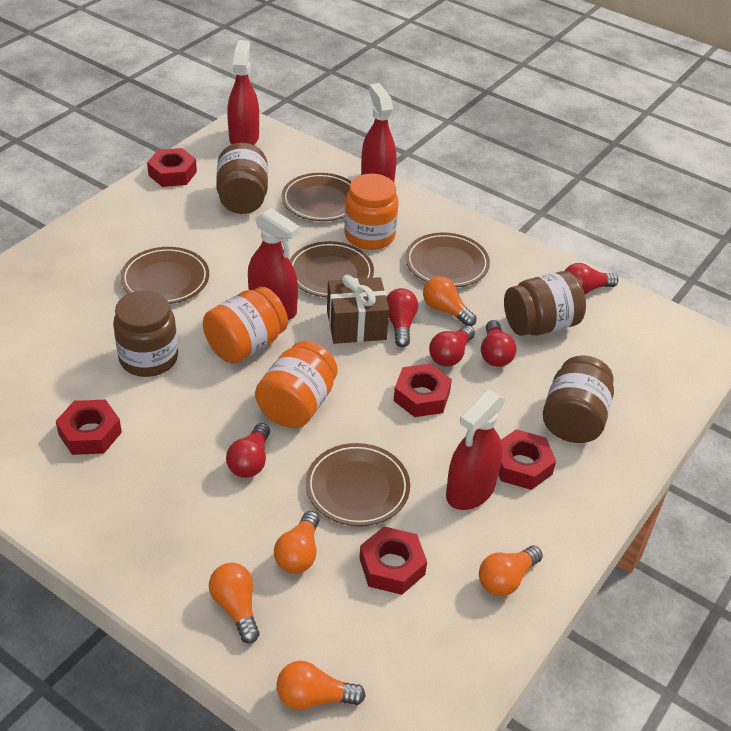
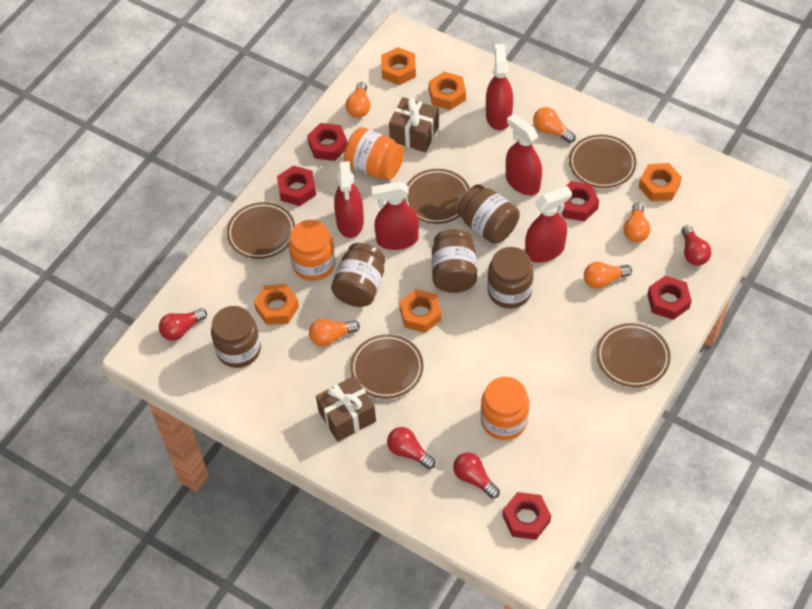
brown gift: [327,275,389,344] = 1 -> [316,376,376,442] [389,97,439,152] = 2
brown jar: [113,290,178,377] [216,143,268,214] [504,271,586,336] [543,355,614,443] = 4 -> [211,306,261,368] [331,243,385,307] [432,229,477,293] [457,184,520,244] [487,247,534,309] = 5
orange nut: none = 0 -> [254,284,299,325] [381,47,416,85] [399,289,442,333] [429,72,466,110] [639,163,682,201] = 5
red light bulb: [226,423,270,478] [386,288,418,347] [429,325,475,367] [481,320,516,367] [565,263,619,294] = 5 -> [159,308,207,341] [387,427,436,469] [453,452,500,499] [681,225,711,266] = 4
red spray bottle: [227,40,259,145] [248,208,300,320] [361,83,397,182] [446,390,505,510] = 4 -> [334,161,364,238] [371,181,419,250] [486,44,513,130] [506,114,542,195] [525,186,572,263] = 5

